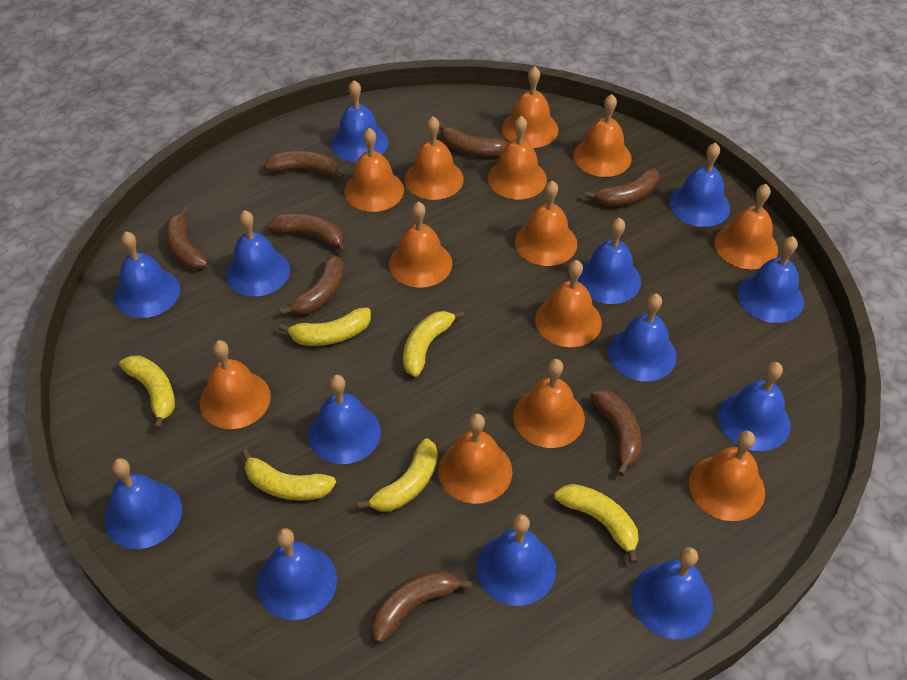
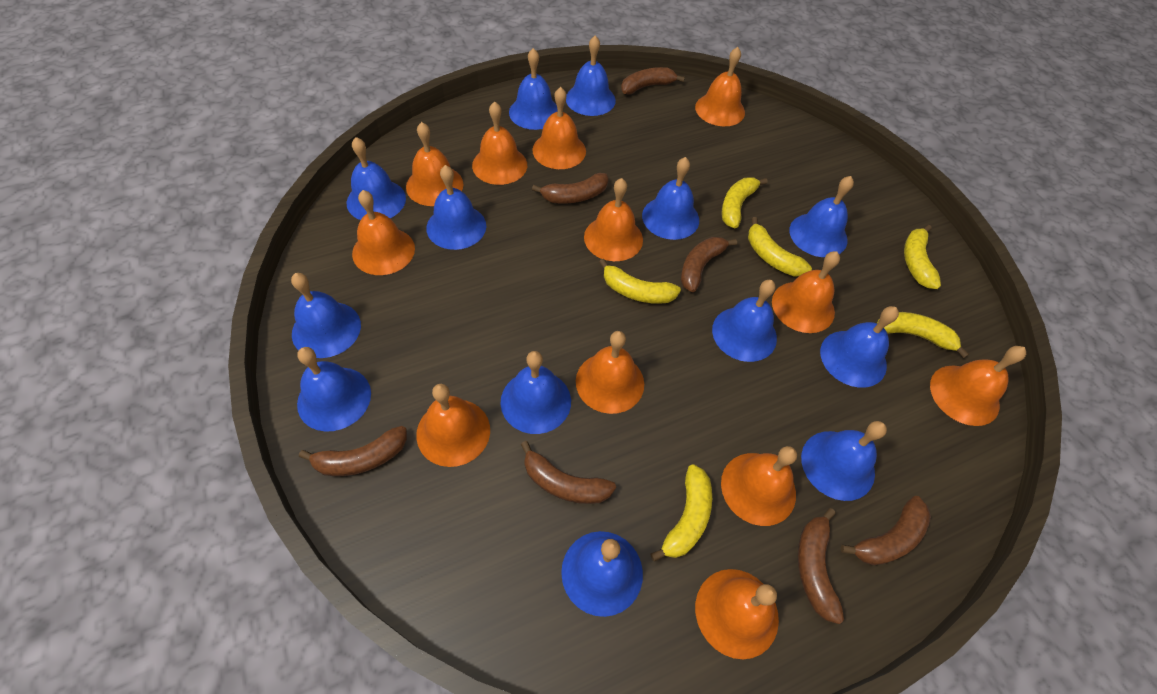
brown banana: [165,206,208,269] [264,151,344,180] [269,213,347,253] [280,254,344,315] [371,570,472,643] [439,122,509,157] [585,168,659,206] [590,390,642,476] = 8 -> [299,426,407,476] [520,441,616,504] [532,173,609,204] [621,67,685,95] [681,237,737,292] [798,508,844,624] [841,496,931,565] = 7
orange bell: [200,340,271,429] [344,128,404,212] [389,202,452,288] [405,116,464,200] [438,413,513,504] [488,116,547,199] [502,66,559,148] [513,359,585,448] [515,181,577,266] [535,260,602,347] [573,94,631,177] [689,431,765,521] [715,184,778,269] = 13 -> [352,190,415,275] [406,122,464,206] [416,384,490,467] [472,101,527,185] [532,87,586,169] [576,331,644,414] [584,178,643,261] [695,47,745,126] [695,569,779,659] [721,446,797,526] [772,251,840,333] [930,346,1026,426] = 12

